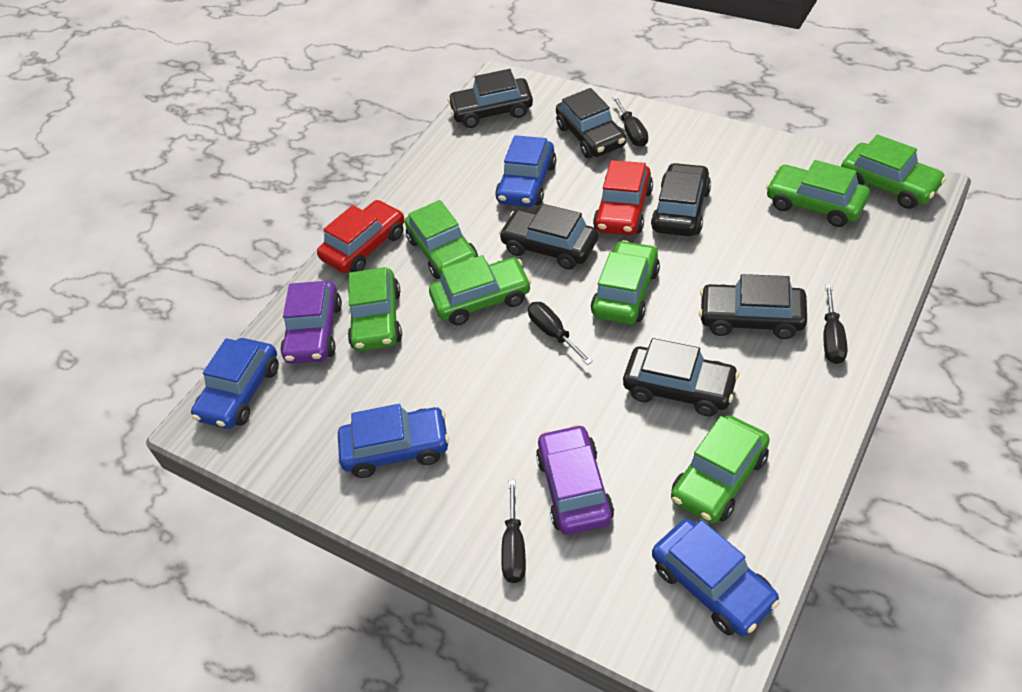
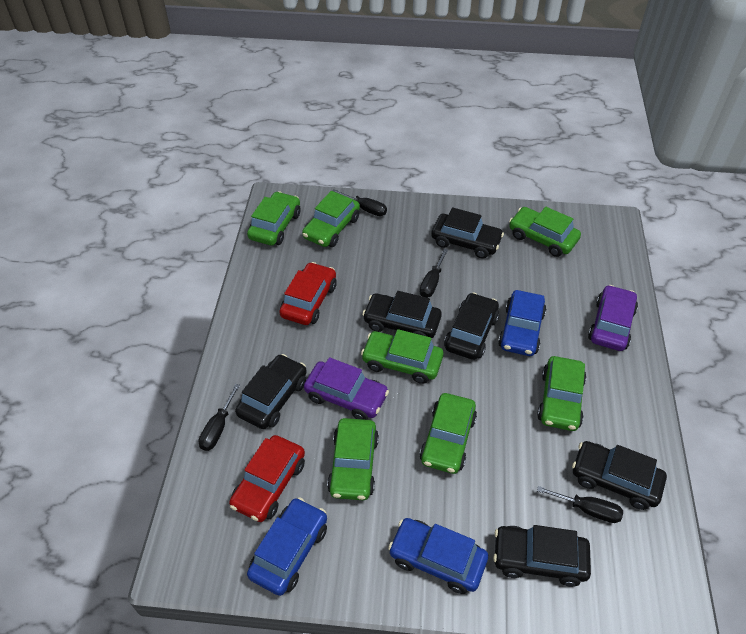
blue car: [191,338,279,429] [338,404,449,478] [495,135,556,207] [652,519,780,636] = 4 -> [247,497,327,596] [388,518,488,594] [498,290,546,356] = 3

